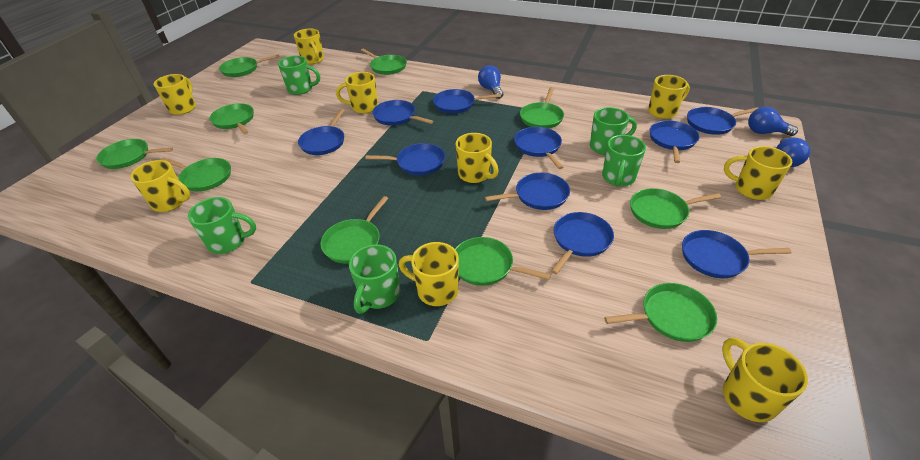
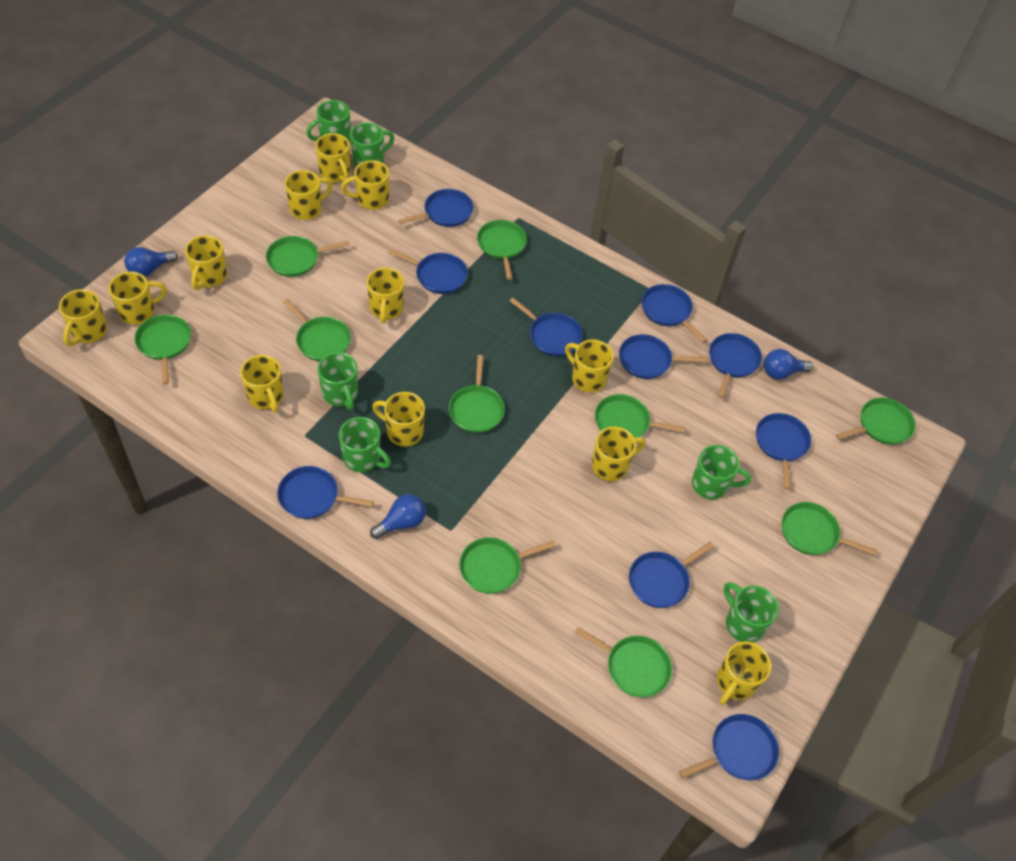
green mug: [188,197,256,254] [278,56,320,95] [349,244,400,314] [590,107,637,155] [602,135,646,186] = 5 -> [306,100,351,142] [318,352,358,410] [339,417,391,472] [350,123,394,167] [692,445,751,499] [724,582,779,642] = 6
yellow mug: [130,160,190,212] [154,74,196,115] [294,28,324,64] [336,72,378,114] [399,242,459,306] [456,133,499,183] [648,75,690,119] [722,338,808,422] [724,146,792,200] = 9 -> [59,289,107,346] [109,272,167,325] [185,235,227,290] [240,355,284,413] [285,170,333,220] [315,133,350,182] [341,160,389,210] [367,268,404,323] [372,392,425,446] [565,340,614,392] [592,427,645,481] [717,641,771,705] = 12

